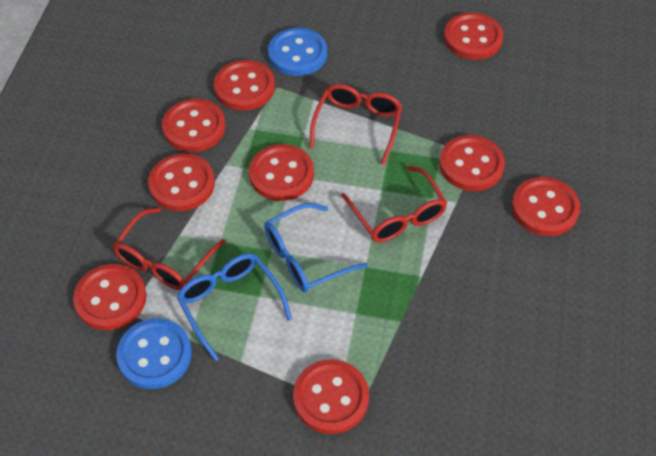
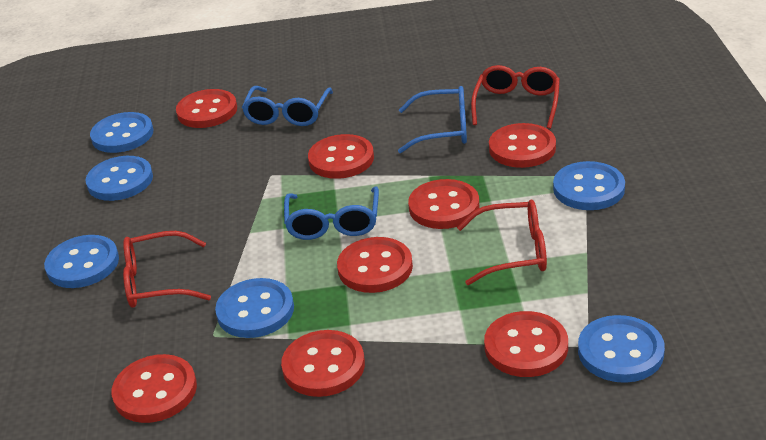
blue button: [116,318,192,389] [268,28,327,76] = 2 -> [44,235,119,288] [86,156,153,201] [90,112,153,153] [215,278,294,338] [553,161,625,210] [578,315,665,383] = 6
blue glasses: [177,253,292,361] [264,203,368,292] = 2 -> [242,86,333,126] [284,186,379,240] [398,86,467,153] = 3
red button: [73,264,147,330] [148,153,215,211] [162,99,226,152] [214,60,275,111] [249,144,314,201] [293,359,369,434] [439,135,505,191] [444,12,503,60] [512,177,580,236] = 9 -> [111,354,197,423] [176,89,237,128] [281,330,365,397] [308,134,374,179] [337,237,413,293] [408,179,479,229] [484,311,568,377] [489,123,556,168] = 8

